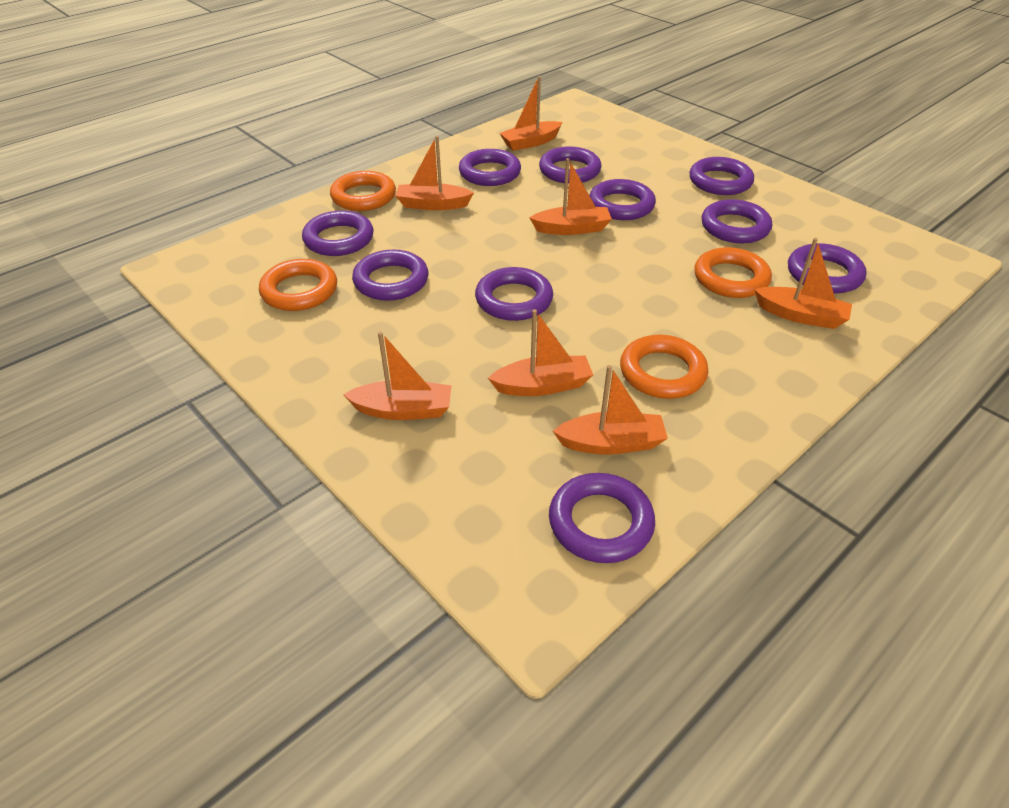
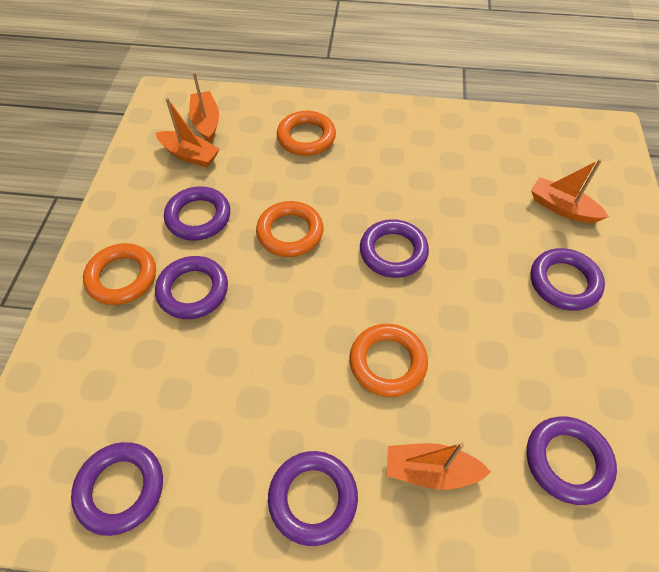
orange boat: [343,332,451,420] [395,136,474,210] [488,309,593,396] [499,76,562,151] [530,158,612,235] [553,365,668,455] [754,238,852,329] = 7 -> [156,98,220,167] [189,72,219,143] [386,442,491,490] [531,159,609,223] = 4
purple ring: [302,211,374,256] [352,250,428,301] [459,149,521,186] [475,267,553,321] [539,146,601,184] [549,473,655,563] [589,179,656,220] [689,157,754,195] [701,199,772,243] [788,243,867,294] = 10 -> [71,442,163,536] [155,256,228,319] [164,186,230,241] [268,451,358,546] [360,219,429,278] [526,416,617,505] [531,248,605,311] = 7

